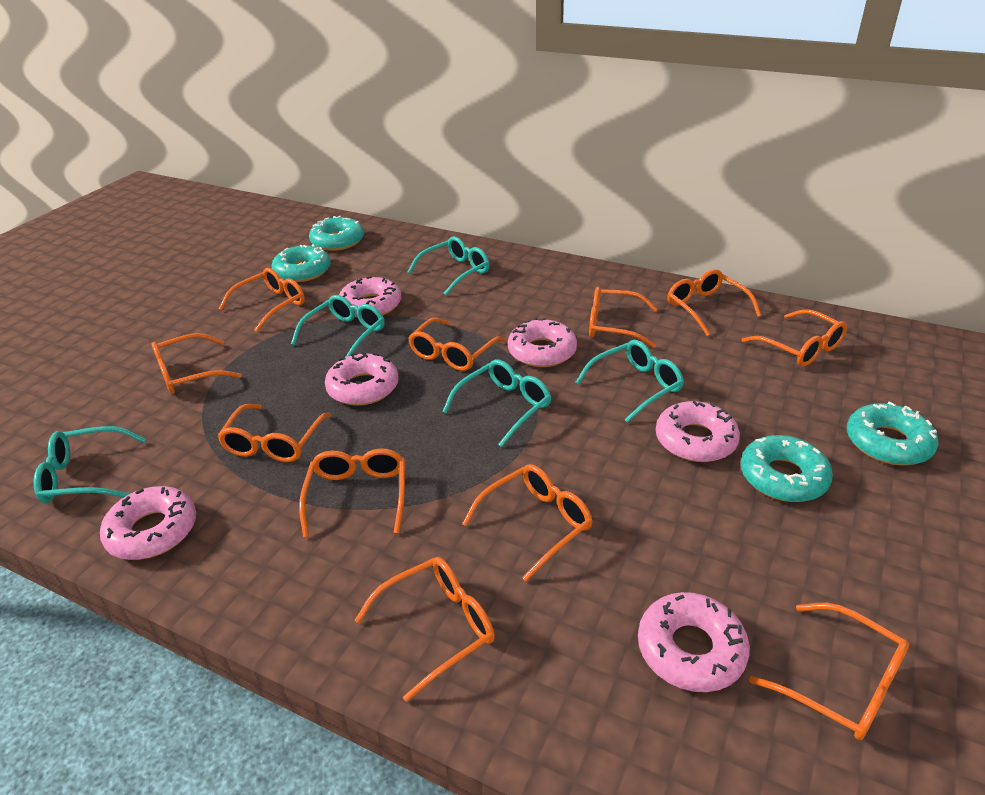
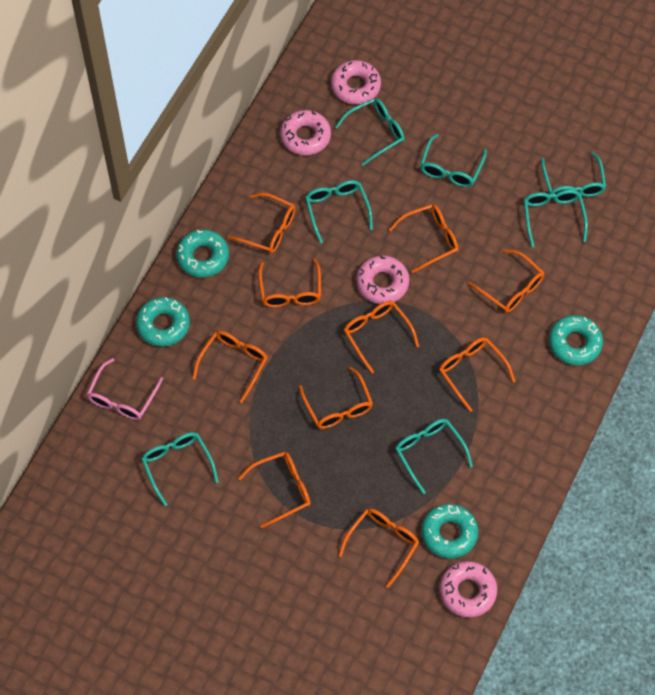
orange glasses: [152,333,242,394] [217,404,331,462] [219,268,305,332] [299,448,405,538] [355,557,495,702] [408,317,506,371] [462,464,593,581] [589,287,658,348] [667,269,761,336] [742,309,847,366] [749,603,909,740] = 11 -> [192,331,268,403] [227,193,296,253] [238,452,311,528] [258,259,321,307] [299,367,373,429] [338,508,419,588] [344,301,419,373] [389,204,458,273] [439,337,515,412] [468,249,545,313] = 10
pink donut: [100,486,196,560] [325,352,399,406] [339,276,401,317] [508,317,577,367] [638,592,750,692] [656,401,740,462] = 6 -> [280,110,331,155] [331,60,381,104] [356,255,409,304] [440,561,497,617] = 4
pink glasses: none = 0 -> [86,358,163,420] = 1
turquoise glasses: [34,426,146,503] [291,295,385,358] [407,236,489,295] [442,360,551,447] [575,340,684,423] = 5 -> [141,432,219,506] [305,180,373,243] [335,98,405,166] [395,419,473,494] [420,134,487,187] [524,190,588,247] [541,152,606,199] = 7

